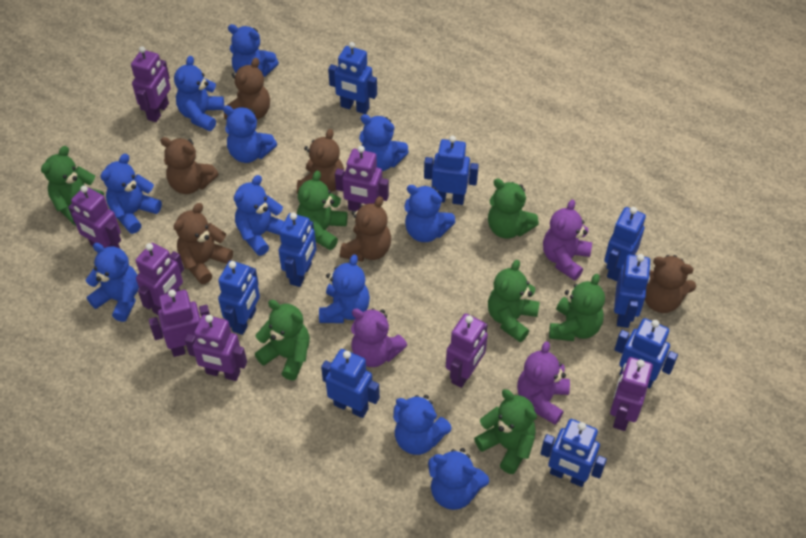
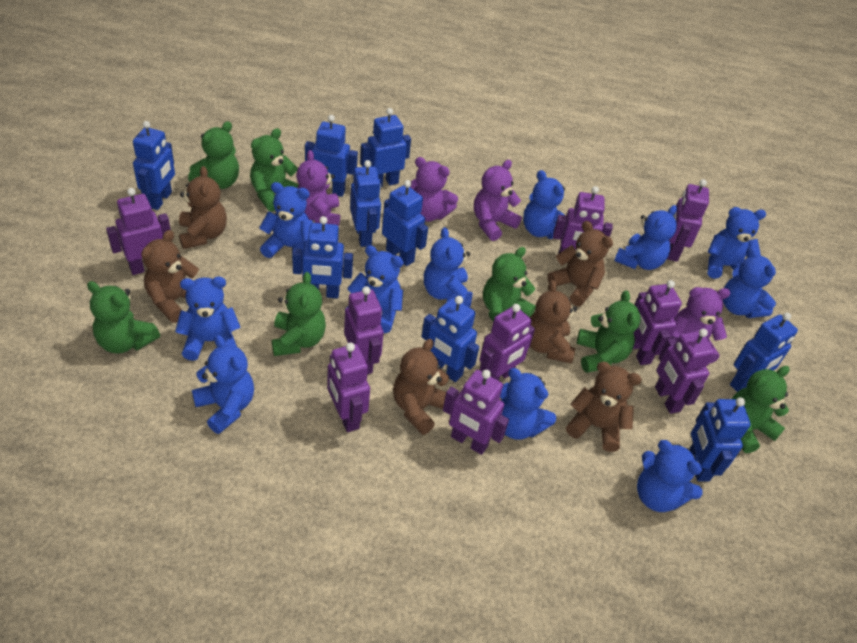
purple robot: [68,185,121,248] [131,46,171,122] [136,243,184,315] [149,289,210,357] [185,315,247,381] [335,146,389,211] [446,313,488,388] [610,357,653,431] = 8 -> [106,188,171,275] [327,343,370,432] [344,286,384,374] [443,370,509,455] [480,304,535,381] [553,186,613,254] [633,280,682,365] [655,329,715,414] [667,179,709,262] = 9
purple teddy bear: [351,308,407,367] [517,341,570,425] [543,199,592,281] = 3 -> [296,150,340,227] [410,157,458,222] [474,160,522,241] [671,287,731,364] = 4

